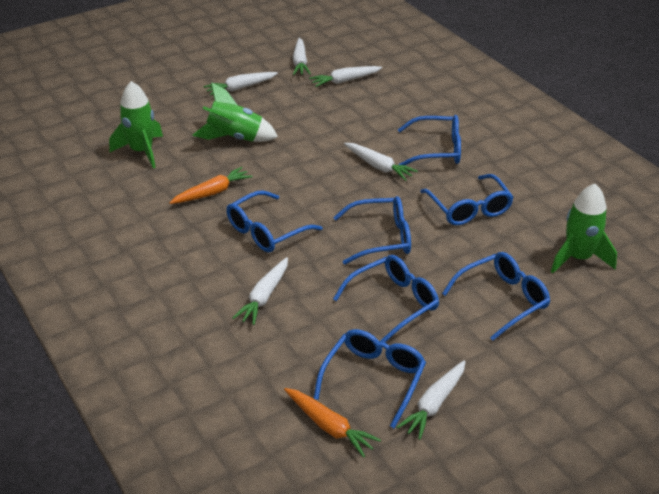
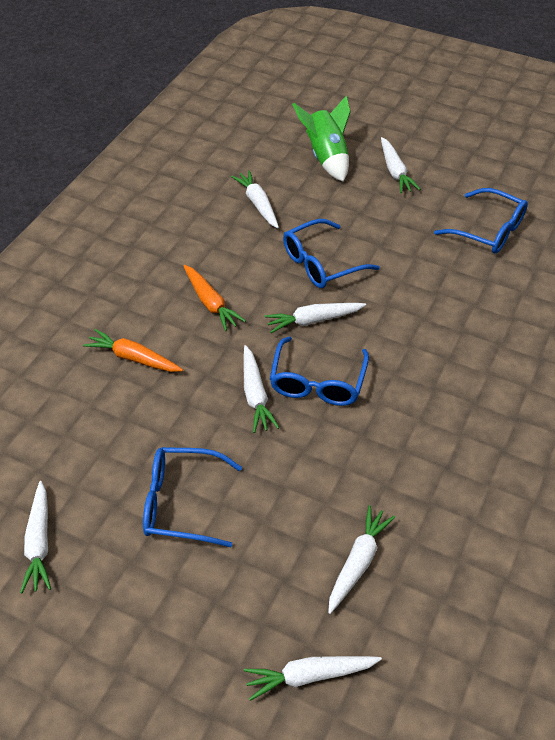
blue glasses: [226,191,322,253] [313,329,426,428] [333,196,411,265] [333,255,439,343] [398,115,461,165] [420,174,514,225] [442,252,550,340] = 7 -> [143,447,242,547] [270,337,369,406] [283,219,380,288] [434,188,528,254] = 4
green rocket: [109,81,163,168] [192,82,278,142] [551,184,617,273] = 3 -> [292,95,351,182] = 1
white carrot: [204,72,278,96] [232,257,288,325] [293,38,311,75] [309,66,382,87] [344,143,418,181] [397,360,465,440] = 6 -> [20,481,51,593] [231,170,279,228] [244,345,280,433] [244,656,382,701] [264,303,366,333] [328,505,395,614] [381,137,421,194] = 7

